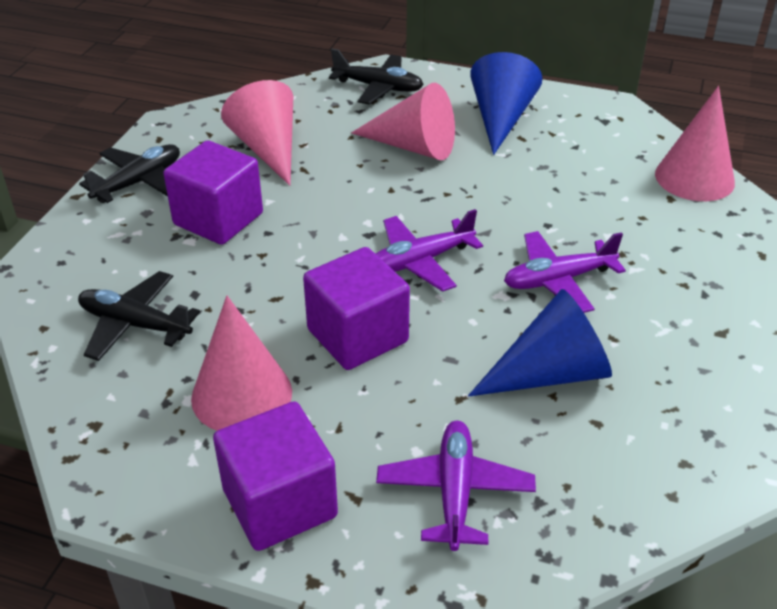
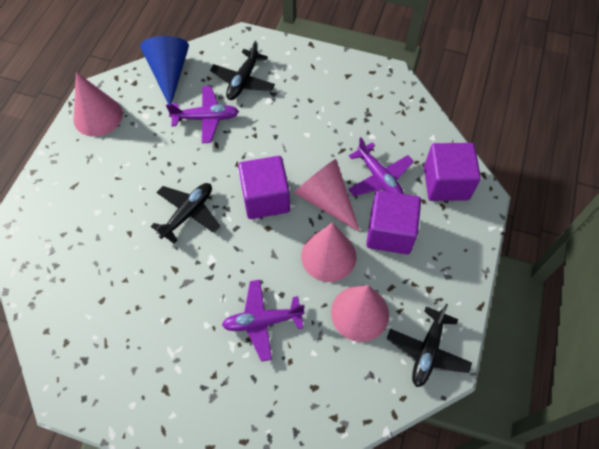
blue cone: [468,289,612,397] [470,52,542,155] = 2 -> [140,36,189,104] = 1

